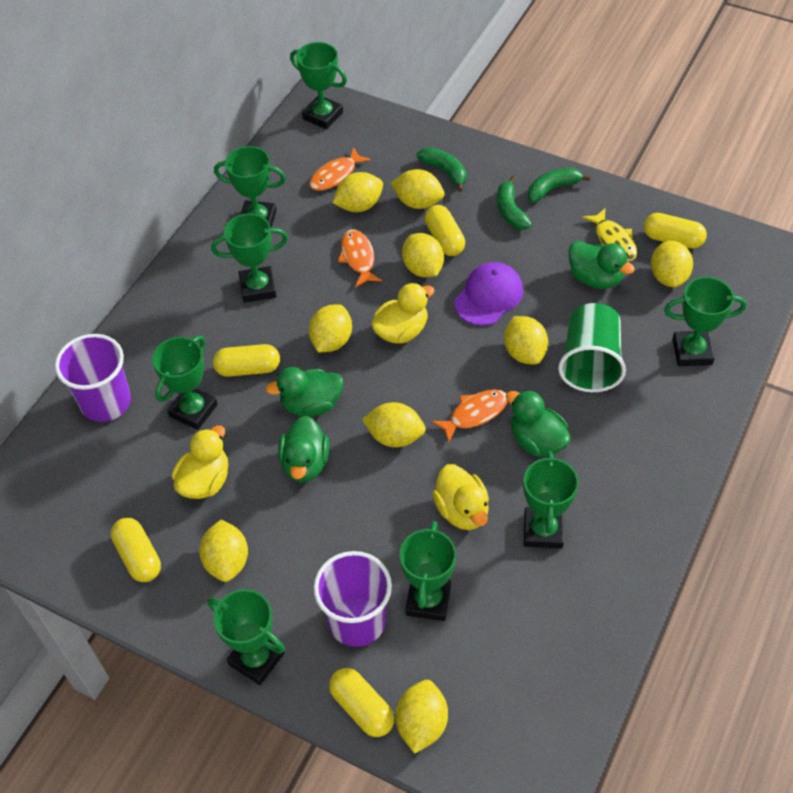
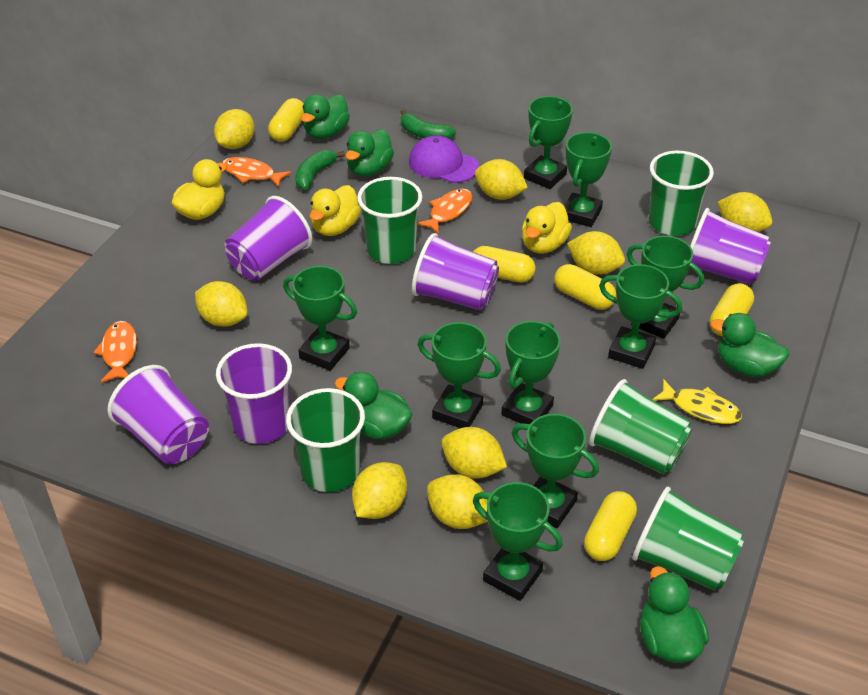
green banana: [417,147,467,192] [497,176,532,230] [528,168,591,203] = 3 -> [295,150,345,190] [401,110,456,139] = 2
green cup: [558,303,626,392] = 1 -> [286,388,365,492] [357,177,422,264] [589,379,692,475] [632,487,744,591] [649,151,714,236] = 5
green duck: [266,367,343,416] [278,415,329,482] [506,390,571,456] [569,241,635,289] = 4 -> [301,94,350,139] [335,372,412,439] [346,129,394,176] [640,566,709,663] [710,313,789,377] = 5
green trophy: [152,336,218,430] [207,589,285,685] [211,213,288,303] [214,146,286,228] [290,42,347,129] [399,521,456,621] [523,451,579,549] [664,277,746,366] = 8 -> [283,266,357,371] [417,322,501,428] [473,482,563,601] [501,321,561,424] [512,414,599,528] [524,96,573,189] [564,132,612,227] [599,264,682,369] [627,236,704,339] = 9
purple cup: [55,334,131,422] [314,551,392,647] = 2 -> [107,365,209,464] [216,343,292,444] [224,196,312,281] [412,233,499,310] [690,208,771,284] = 5
yellow lemon: [199,520,248,582] [309,304,352,352] [333,172,383,212] [362,402,426,447] [391,169,445,209] [395,680,448,754] [402,233,444,277] [504,316,548,364] [651,240,693,287] = 9 -> [195,281,248,327] [214,109,255,149] [352,462,407,519] [427,474,488,529] [442,427,507,479] [475,159,528,200] [567,231,625,275] [718,192,772,232] = 8

